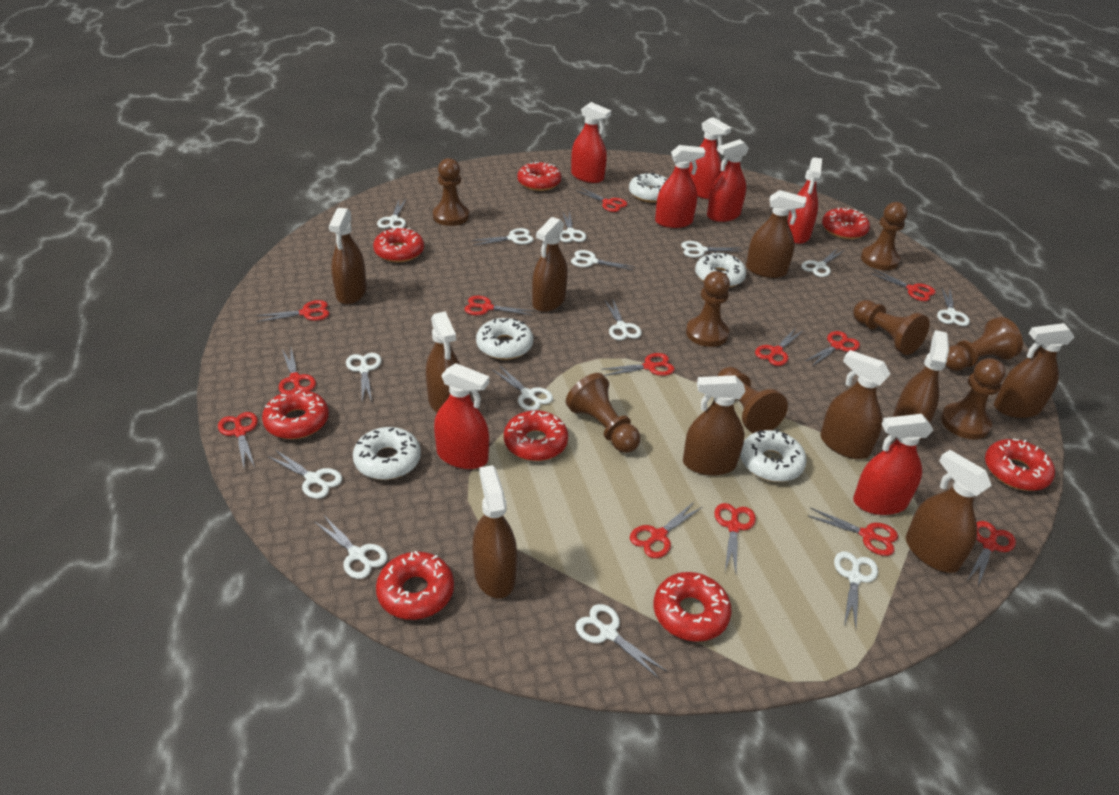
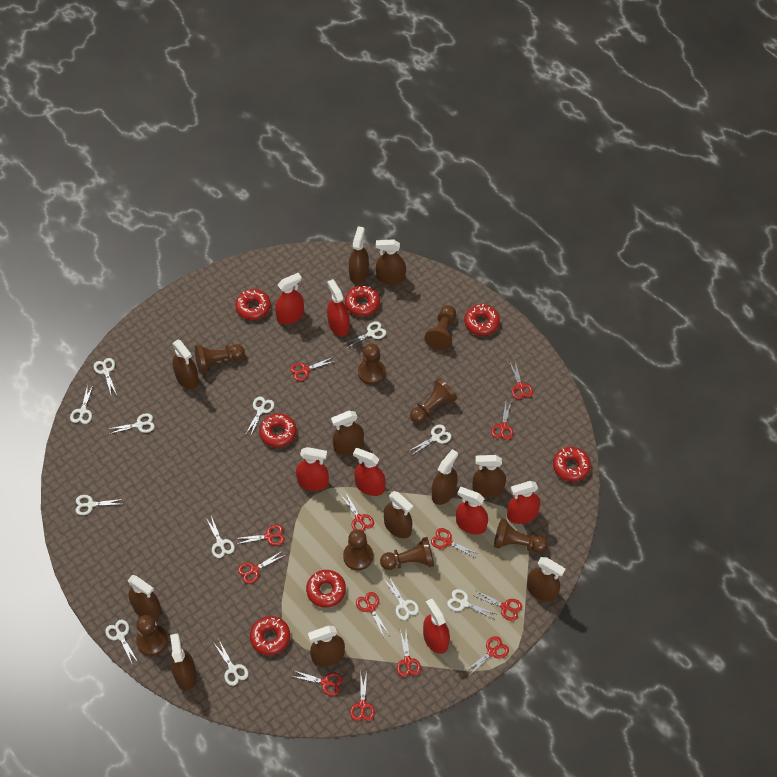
brown spray bottle: [329,208,367,304] [426,311,460,412] [473,465,517,599] [532,217,568,312] [683,375,745,476] [746,190,807,278] [820,350,890,459] [892,330,949,441] [906,450,992,573] [994,323,1074,418] = 10 -> [128,575,162,619] [170,634,197,690] [172,340,199,389] [308,626,345,666] [331,411,364,455] [349,226,369,284] [376,240,406,285] [384,491,413,538] [432,449,458,505] [472,455,506,497] [527,557,566,602] = 11
red donut: [262,390,329,439] [373,227,424,262] [376,551,454,620] [504,410,568,461] [517,162,561,191] [653,572,732,642] [822,208,870,239] [985,439,1055,491] = 8 -> [235,289,271,320] [250,616,290,655] [259,413,297,447] [306,570,346,608] [345,285,380,316] [464,304,500,336] [553,447,591,482] = 7
white donut: [353,427,421,480] [476,318,533,360] [629,172,667,203] [695,251,746,288] [740,429,807,482] = 5 -> none = 0
white scissors: [269,450,342,499] [315,516,388,579] [346,353,381,402] [377,200,406,229] [471,228,534,245] [492,365,553,411] [560,211,586,242] [571,250,635,270] [576,604,666,678] [605,298,642,340] [681,241,742,258] [801,248,844,277] [834,551,878,628] [937,288,970,326] = 14 -> [70,385,93,424] [75,495,123,515] [94,358,117,395] [105,620,138,663] [109,413,155,434] [206,516,235,558] [213,640,248,686] [245,397,274,437] [344,321,386,348] [383,576,419,620] [409,425,452,456] [447,589,495,619] = 12

